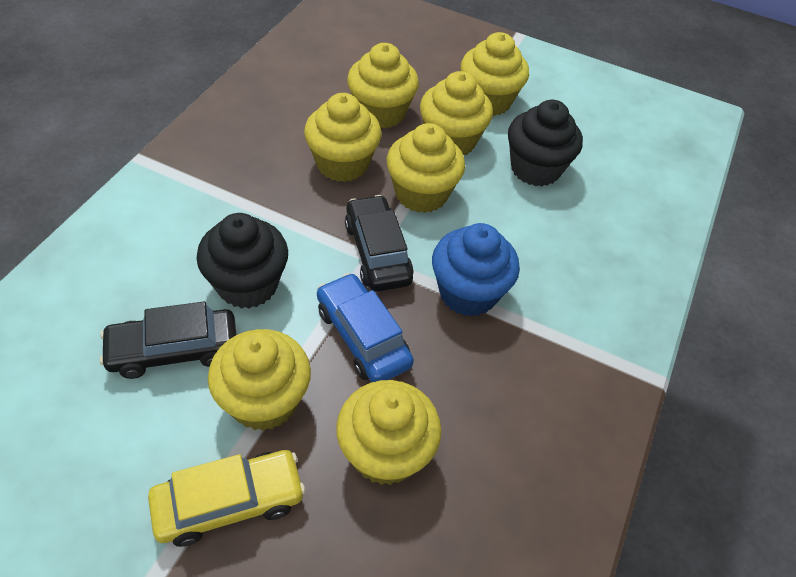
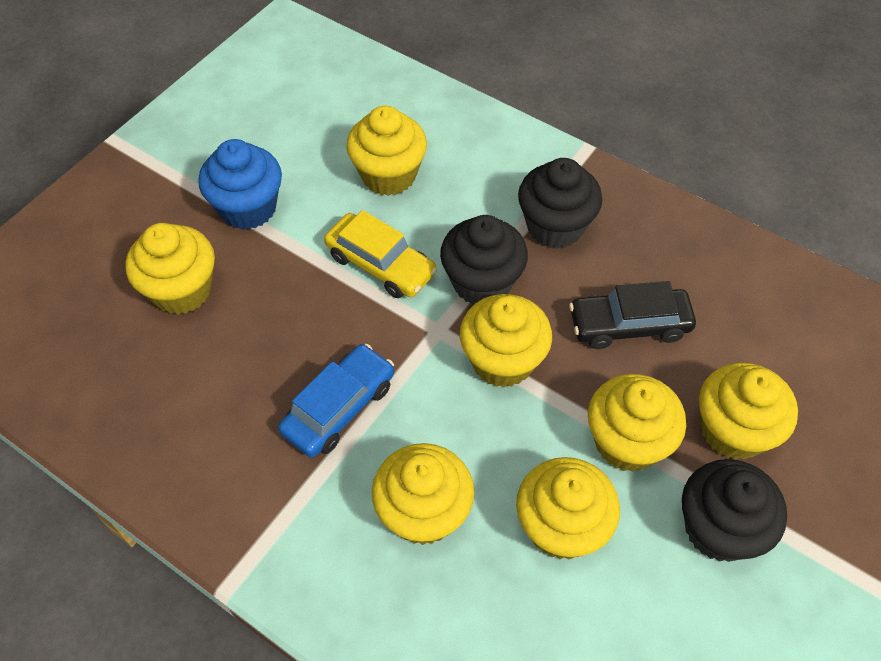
black car: [100,302,237,379] [345,195,414,292] = 2 -> [569,281,696,349] = 1
black cupcake: [197,213,288,309] [508,100,583,187] = 2 -> [440,215,528,305] [518,158,602,249] [682,459,787,562] = 3

